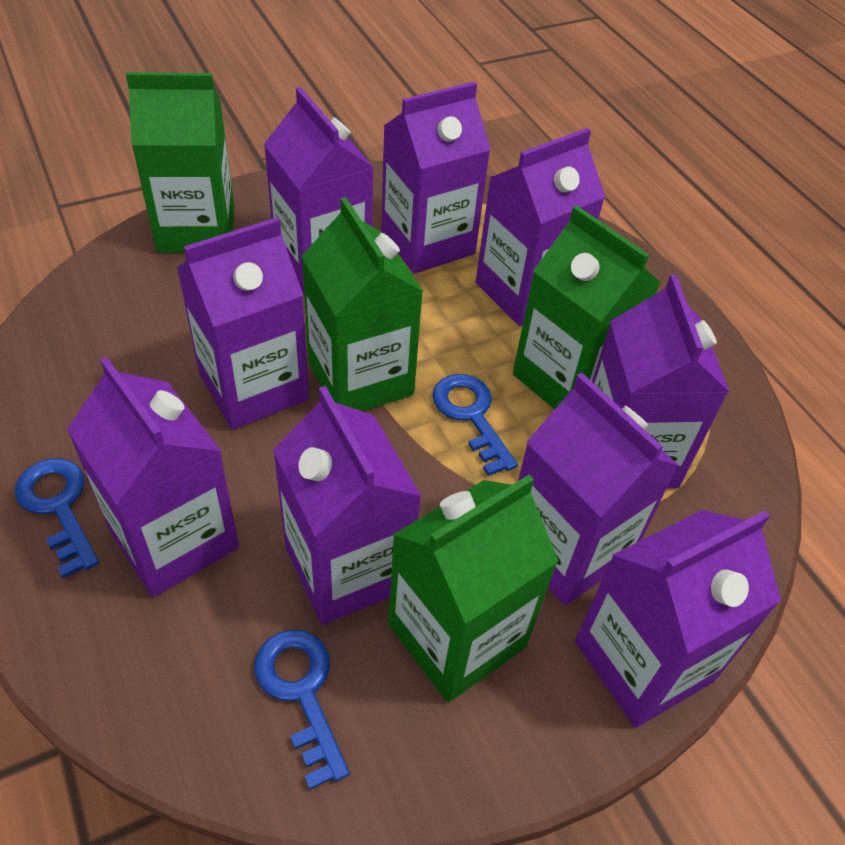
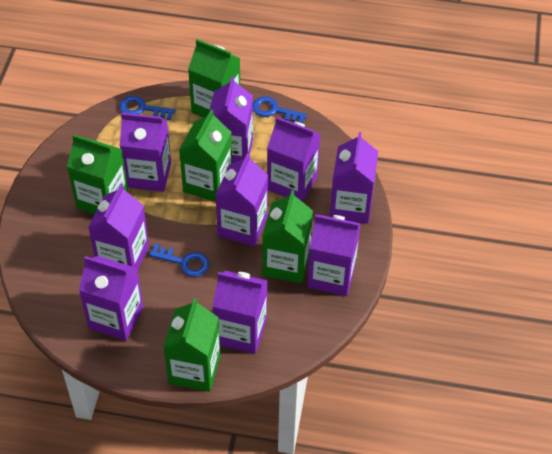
green carton: [126,72,234,253] [301,197,423,411] [388,475,558,702] [513,205,661,409] = 4 -> [67,134,128,214] [163,298,221,392] [179,110,232,202] [188,39,240,118] [262,190,313,283] = 5

